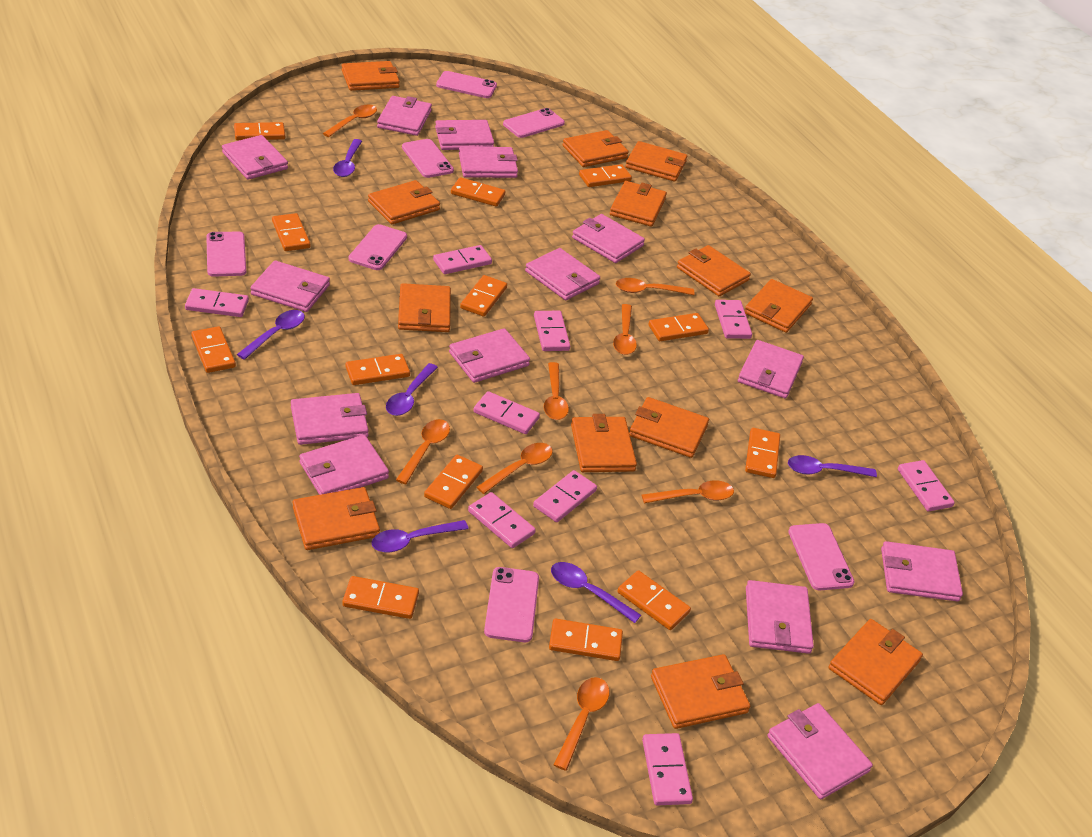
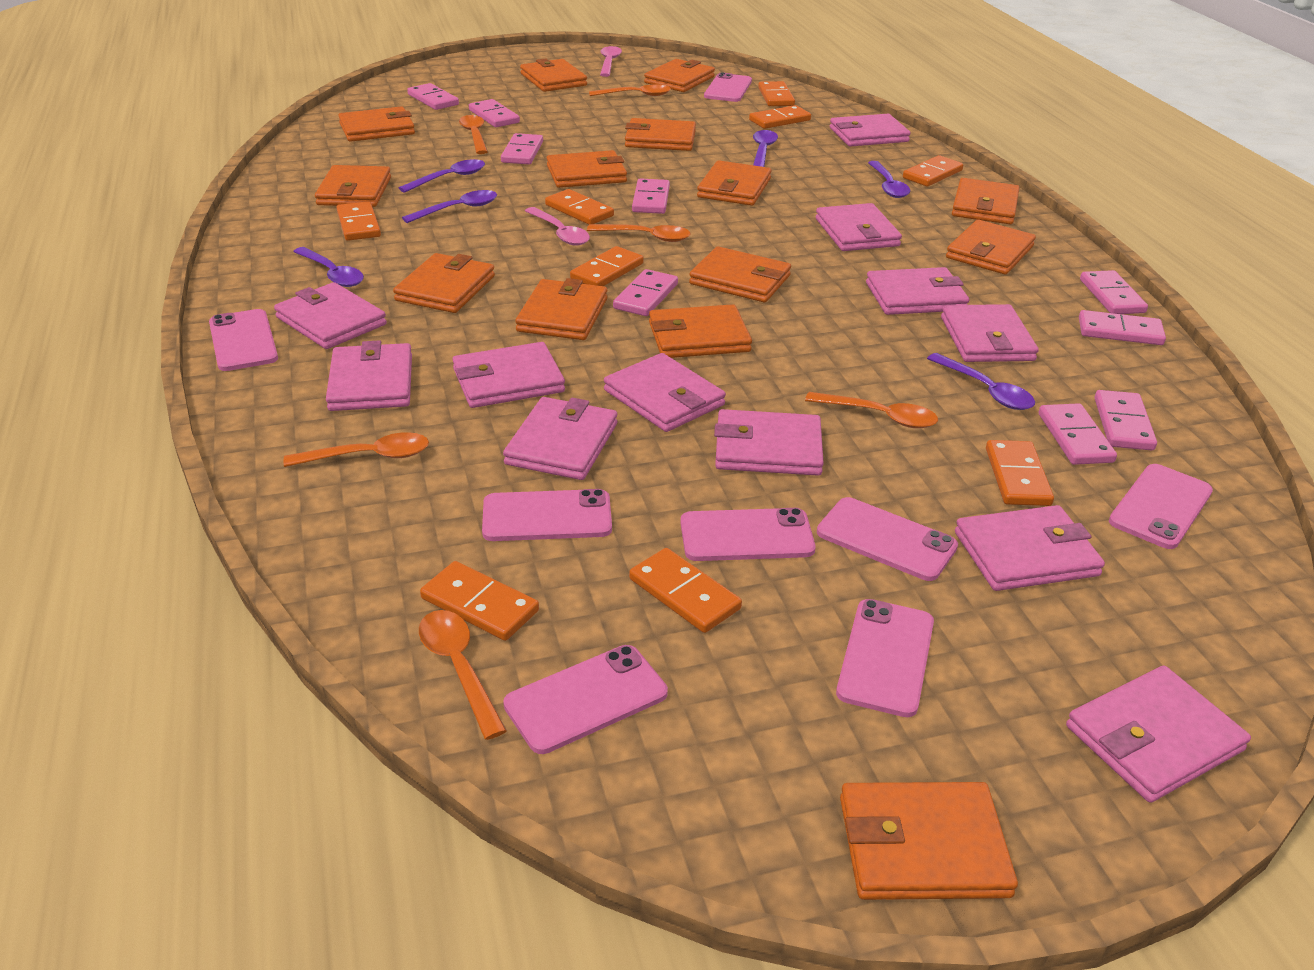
orange domino: [191,326,236,373] [234,122,285,140] [272,213,310,251] [343,576,419,619] [345,354,410,385] [424,455,483,509] [451,177,505,207] [460,275,507,316] [549,618,623,661] [579,164,632,187] [617,570,691,630] [649,313,709,341] [745,428,780,478] = 13 -> [337,201,381,241] [420,561,539,641] [545,189,614,225] [570,246,644,286] [629,548,742,633] [749,105,811,129] [758,81,795,106] [903,155,963,187] [986,440,1054,506] = 9
orange spoon: [323,105,377,137] [396,419,450,484] [477,443,553,494] [544,362,569,420] [553,677,609,771] [613,304,637,355] [616,278,694,295] [642,480,734,503] = 8 -> [284,432,429,467] [419,610,507,740] [459,115,488,154] [587,224,691,242] [589,85,671,96] [805,392,938,428] = 6
orange wallet: [293,487,380,550] [342,61,400,91] [368,180,440,224] [398,283,451,332] [562,130,629,167] [571,414,637,472] [610,181,667,227] [625,141,687,182] [629,397,709,458] [651,654,750,729] [677,245,751,296] [745,279,813,333] [829,619,923,705] = 13 -> [315,165,391,207] [338,106,415,142] [393,253,495,313] [515,278,607,340] [520,58,587,92] [547,150,627,188] [625,118,696,151] [644,59,715,92] [649,304,752,358] [689,246,791,302] [697,160,772,206] [840,782,1018,900] [946,220,1036,274] [952,178,1019,224] = 14
pink phone: [206,231,246,277] [349,224,407,270] [402,139,454,178] [436,71,497,98] [484,567,539,642] [503,108,565,138] [788,523,855,590] = 7 -> [209,309,278,371] [482,489,612,541] [503,645,668,754] [680,508,816,561] [704,72,752,102] [817,497,958,581] [836,599,934,717] [1109,464,1213,549] = 8
pink spoon: none = 0 -> [525,207,590,246] [600,46,622,77] = 2
pink wallet: [222,135,288,180] [251,260,330,312] [291,393,369,445] [299,435,389,495] [377,96,432,136] [435,120,494,150] [449,328,530,383] [459,146,518,178] [525,248,600,300] [572,214,645,263] [738,340,804,398] [746,580,814,654] [767,703,873,799] [881,541,963,602] = 14 -> [274,282,387,349] [326,340,412,411] [452,342,565,408] [503,397,617,480] [604,353,726,432] [714,409,824,476] [816,203,902,251] [830,114,911,147] [866,267,969,315] [941,304,1039,362] [955,505,1105,591] [1066,666,1251,803] = 12

